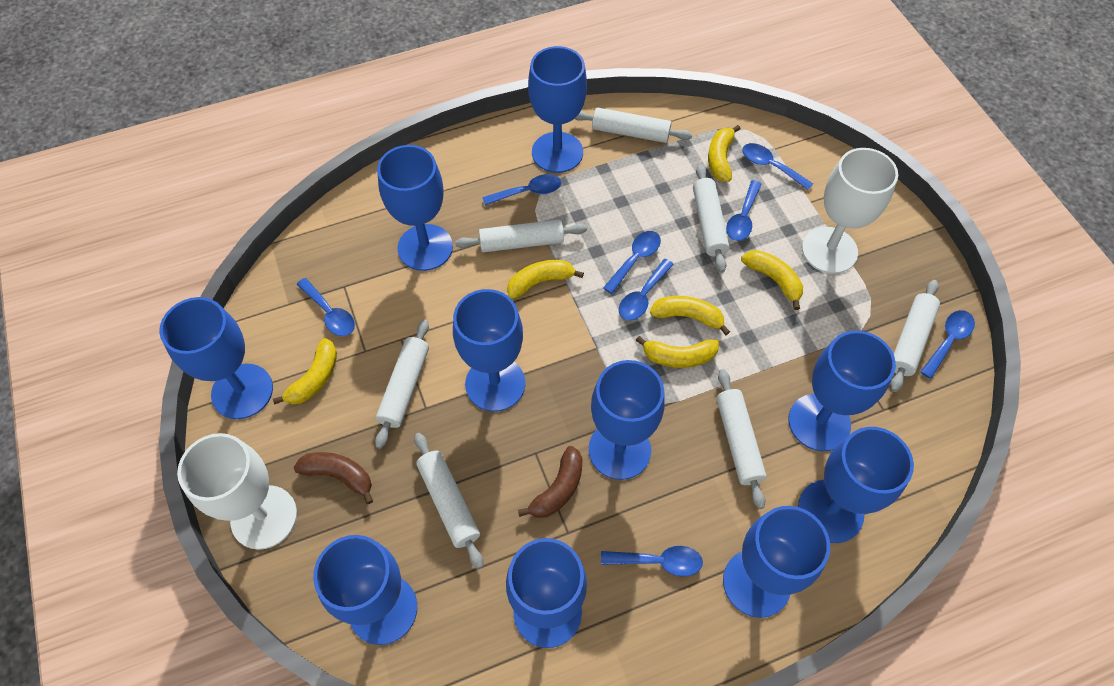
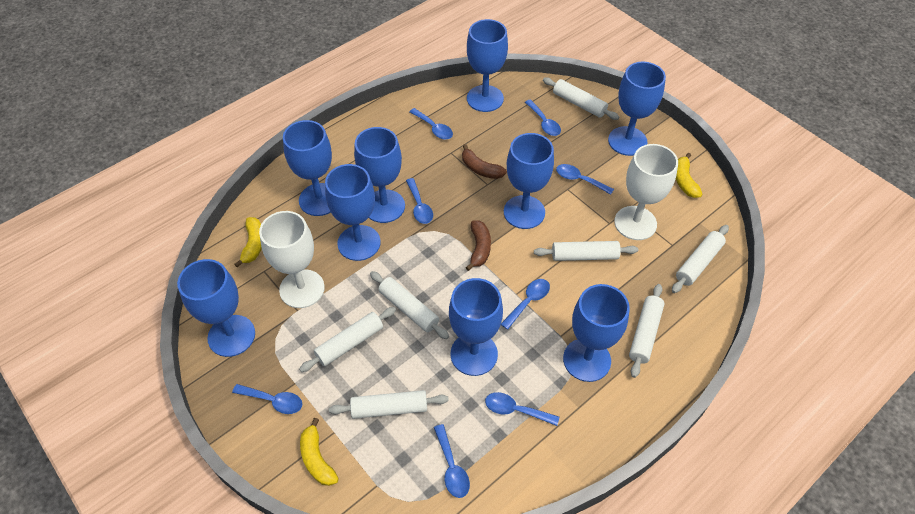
blue goblet: [159,297,273,419] [313,535,417,645] [377,145,453,271] [453,289,525,412] [506,538,587,648] [528,46,587,173] [589,360,665,480] [723,506,830,618] [788,330,896,451] [798,427,914,543] = 10 -> [177,259,255,357] [283,120,332,216] [325,164,381,261] [354,127,405,223] [449,278,503,376] [467,19,508,112] [504,133,554,229] [563,284,630,382] [608,62,666,156] = 9
yellow banana: [273,338,337,405] [507,260,584,299] [636,336,719,368] [650,296,730,335] [708,125,740,182] [741,250,803,310] = 6 -> [234,217,262,267] [300,418,339,486] [676,153,703,198] = 3

